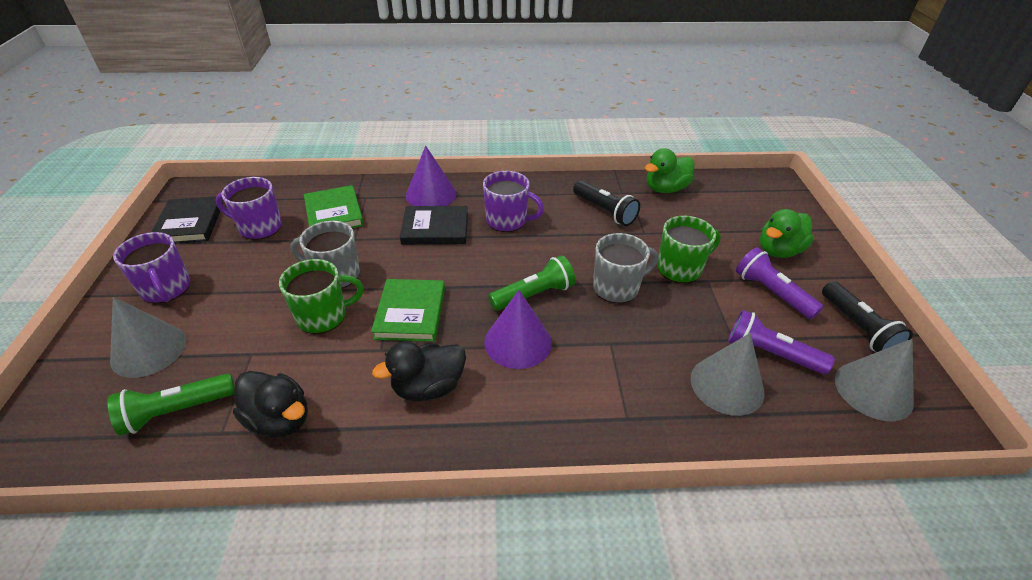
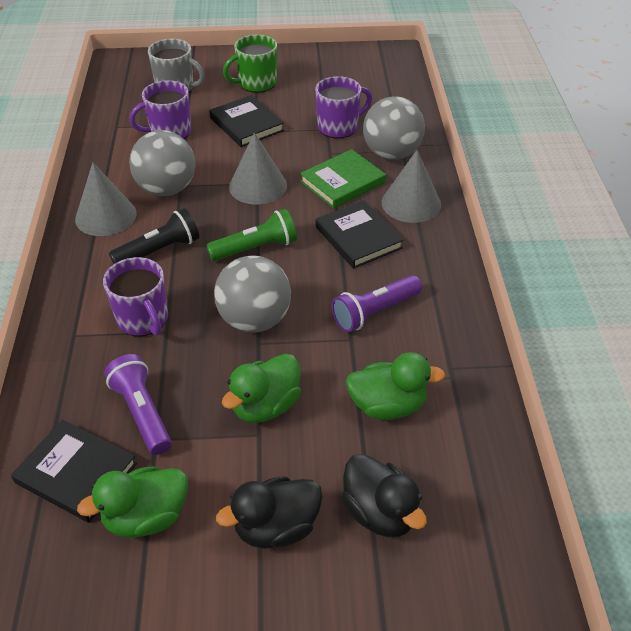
black book: [152,196,223,243] [400,206,468,245] = 2 -> [11,420,137,523] [209,95,284,147] [316,200,404,269] = 3
black flashlight: [573,181,640,226] [822,281,913,352] = 2 -> [109,208,199,264] = 1
green book: [304,185,364,228] [371,279,445,342] = 2 -> [300,149,386,208] = 1
green duck: [645,148,695,193] [760,209,814,258] = 2 -> [77,466,188,538] [222,354,301,423] [346,352,445,420] = 3
green flashlight: [108,373,235,436] [488,255,575,311] = 2 -> [206,209,297,261] = 1
green mug: [279,259,364,334] [657,216,721,283] = 2 -> [223,35,277,93] = 1
grey ball: none = 0 -> [129,130,195,196] [214,256,291,333] [363,96,425,160] = 3
grey mug: [291,221,360,289] [593,233,659,303] = 2 -> [148,39,205,92] = 1
purple cone: [406,146,456,206] [484,290,552,369] = 2 -> none = 0

